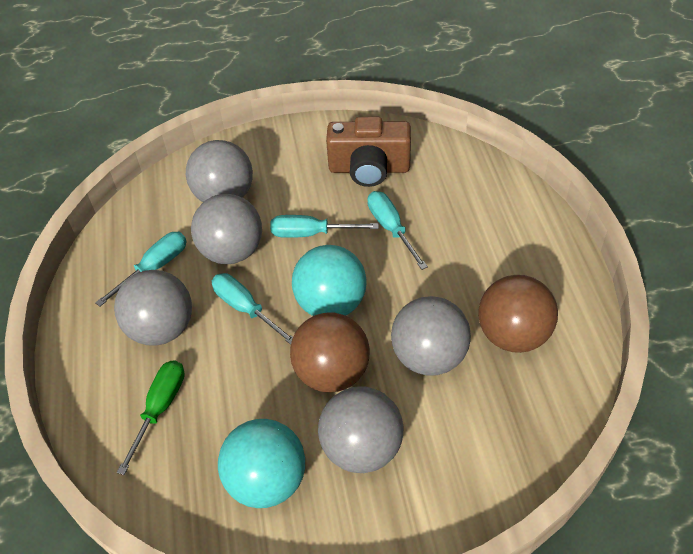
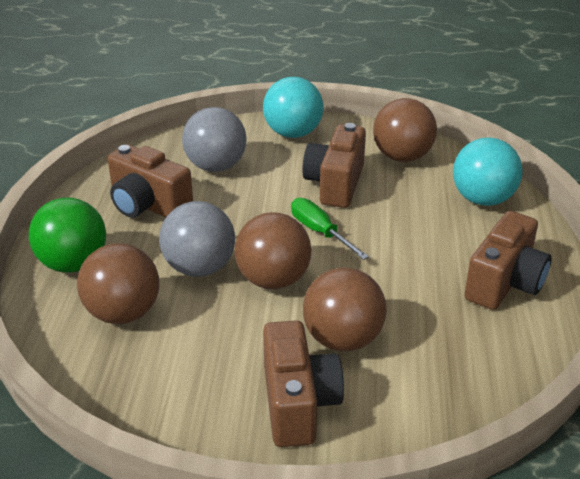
brown ball: [290,313,370,393] [478,275,558,353] = 2 -> [77,243,159,324] [234,212,311,289] [303,268,387,351] [373,98,437,162] = 4
brown camera: [326,117,411,187] = 1 -> [108,144,193,217] [263,320,344,447] [302,123,366,208] [464,211,552,310] = 4
green ball: none = 0 -> [29,198,106,273] = 1
grey ball: [114,270,192,346] [186,140,253,202] [191,194,262,264] [318,386,403,473] [391,296,471,376] = 5 -> [159,201,235,277] [182,107,247,172] = 2
turquoise screwdriver: [95,232,187,307] [212,273,293,345] [270,215,379,238] [367,191,428,270] = 4 -> none = 0

